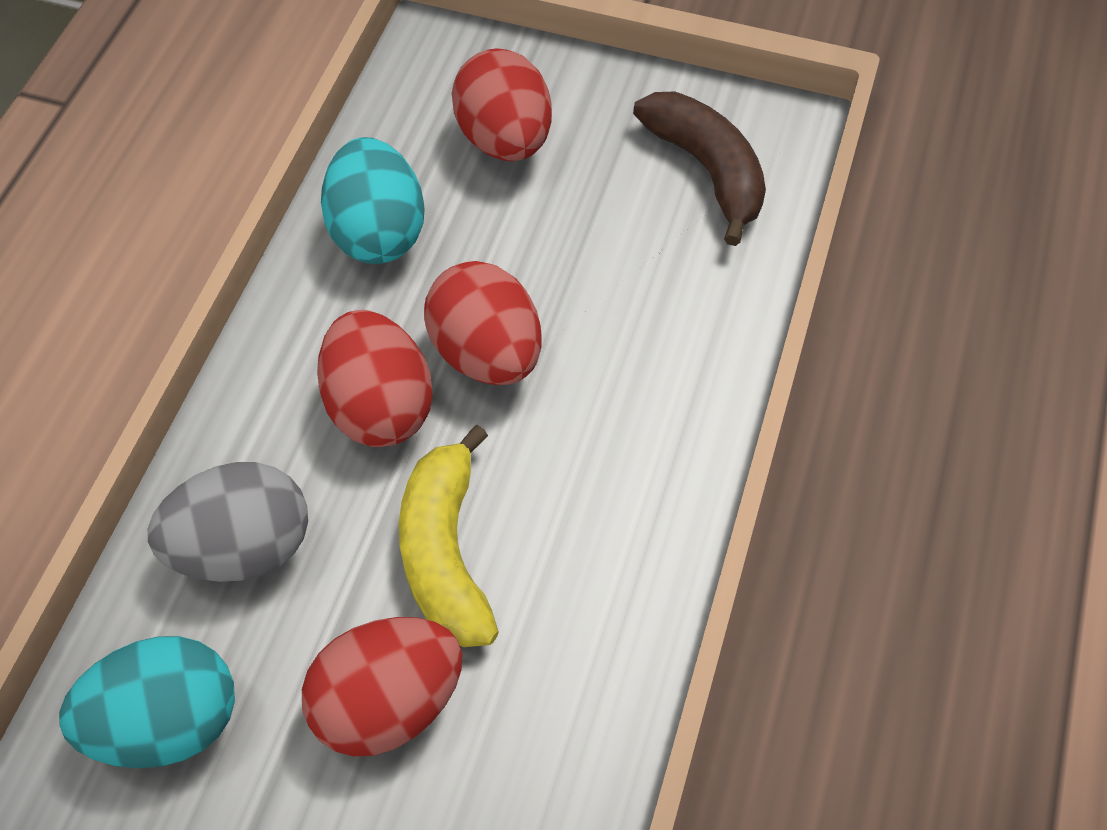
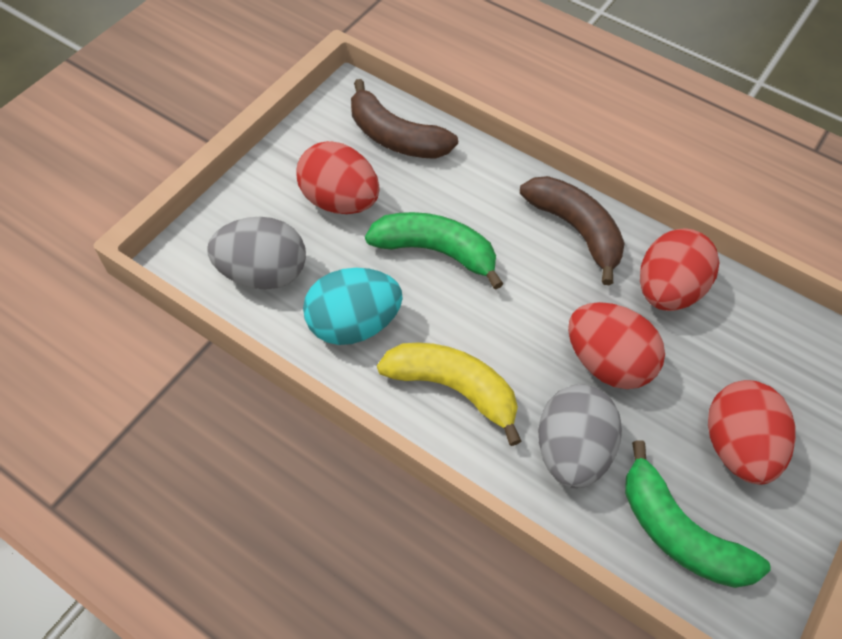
brown banana: [633,91,766,246] = 1 -> [351,79,458,159] [520,176,625,285] = 2
green banana: none = 0 -> [365,212,503,290] [625,440,771,588] = 2
grey egg: [148,462,308,582] = 1 -> [207,217,306,289] [538,384,622,488] = 2
turquoise egg: [59,636,235,768] [321,137,425,264] = 2 -> [303,268,403,345] = 1

